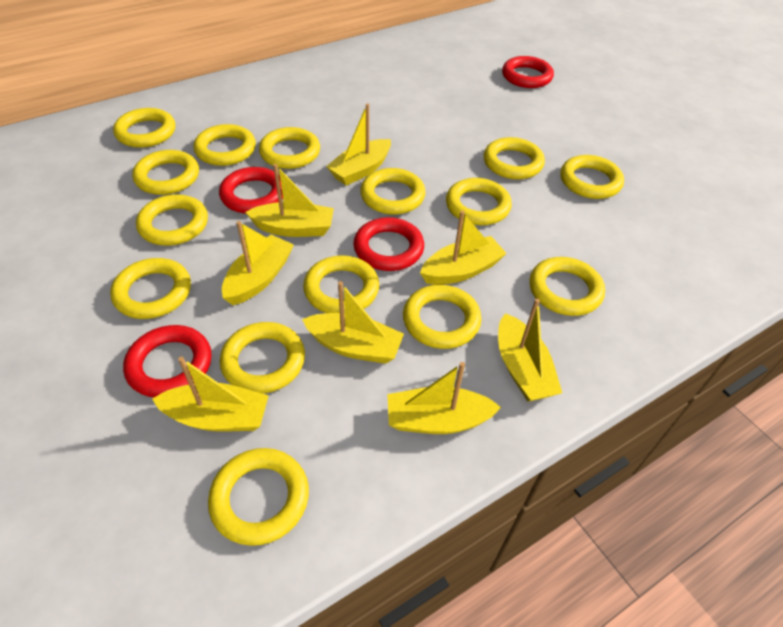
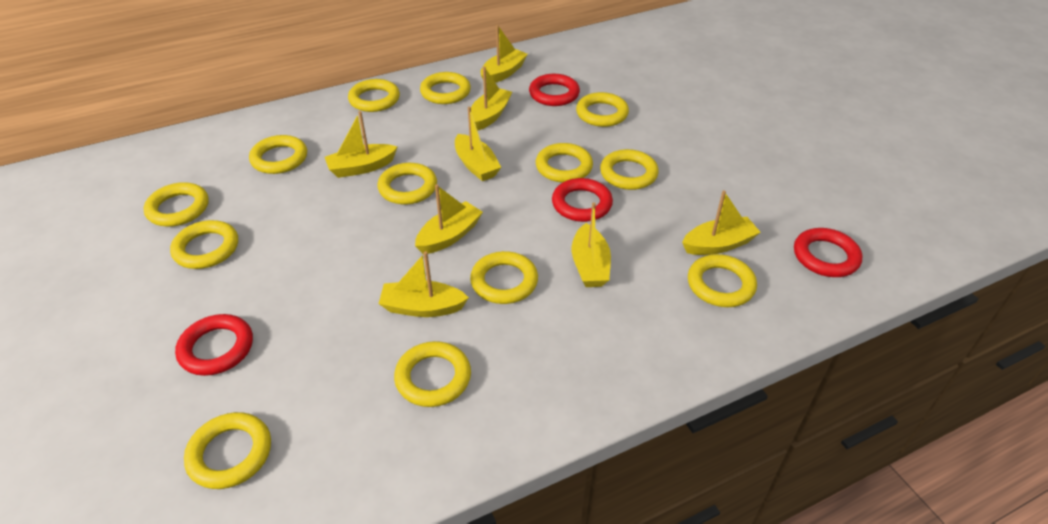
yellow ring: [110,258,191,319] [113,108,175,148] [132,150,199,195] [136,194,208,246] [193,124,256,166] [208,448,309,546] [220,322,305,394] [259,127,320,169] [303,255,379,313] [360,168,425,215] [403,285,481,349] [446,178,512,225] [484,137,545,180] [530,257,605,316] [561,155,624,199] = 15 -> [144,182,209,227] [170,220,238,269] [184,412,271,489] [249,135,307,174] [348,79,400,112] [377,163,437,205] [394,341,471,407] [420,72,471,104] [470,251,538,304] [536,143,593,183] [576,92,629,127] [600,149,659,190] [688,254,757,307] = 13

